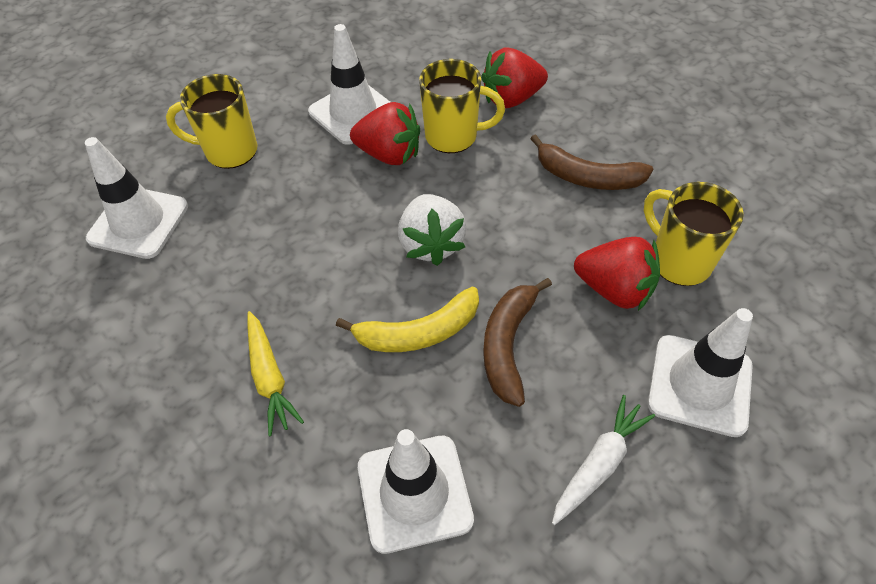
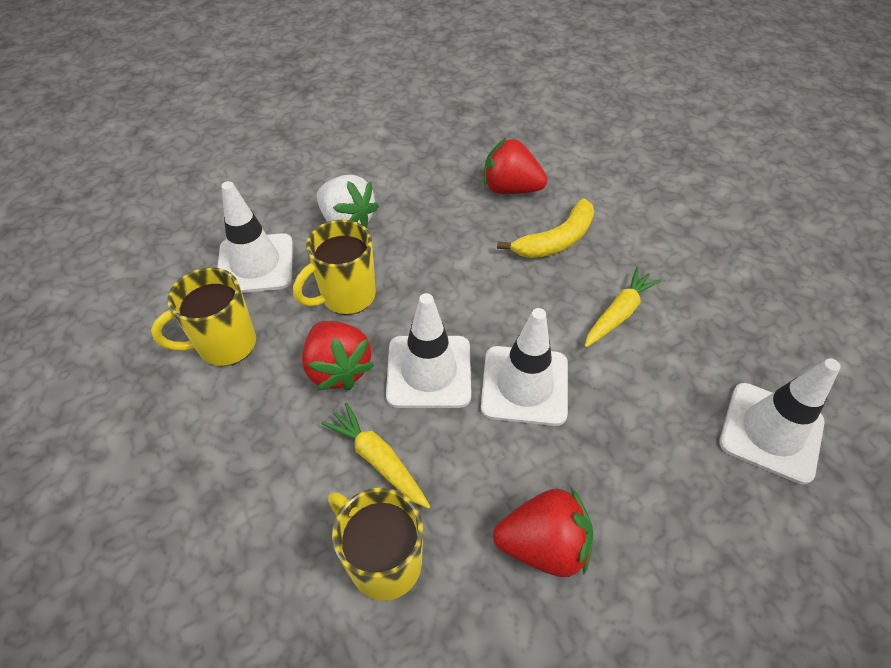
brown banana: [483,278,552,407] [530,134,653,190] = 2 -> none = 0
white carrot: [552,395,655,525] = 1 -> none = 0
yellow carrot: [247,311,304,436] = 1 -> [321,403,430,509] [585,267,662,347] = 2

